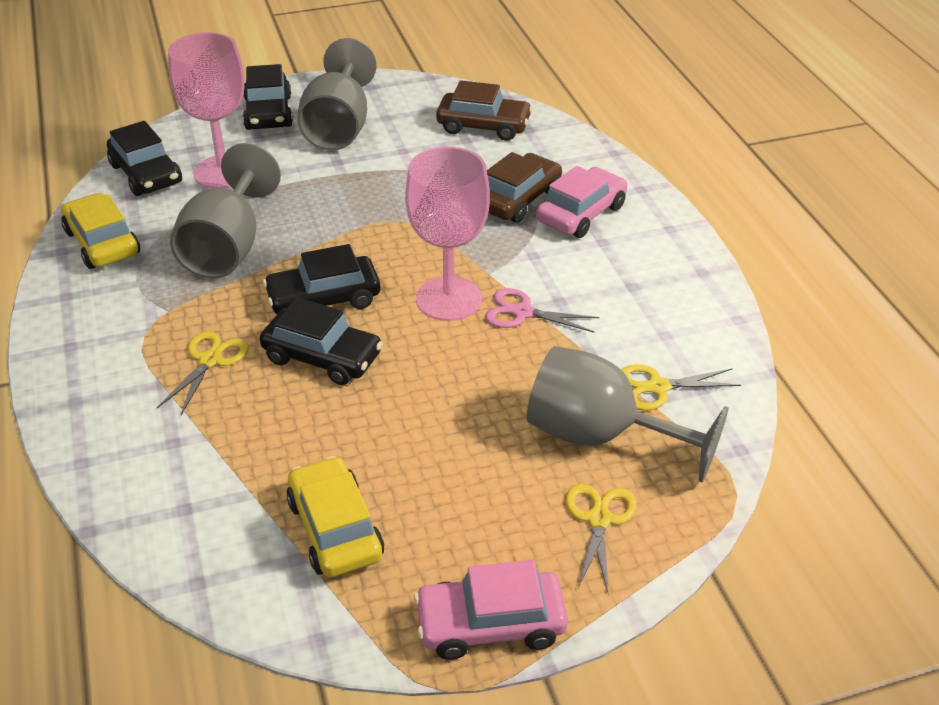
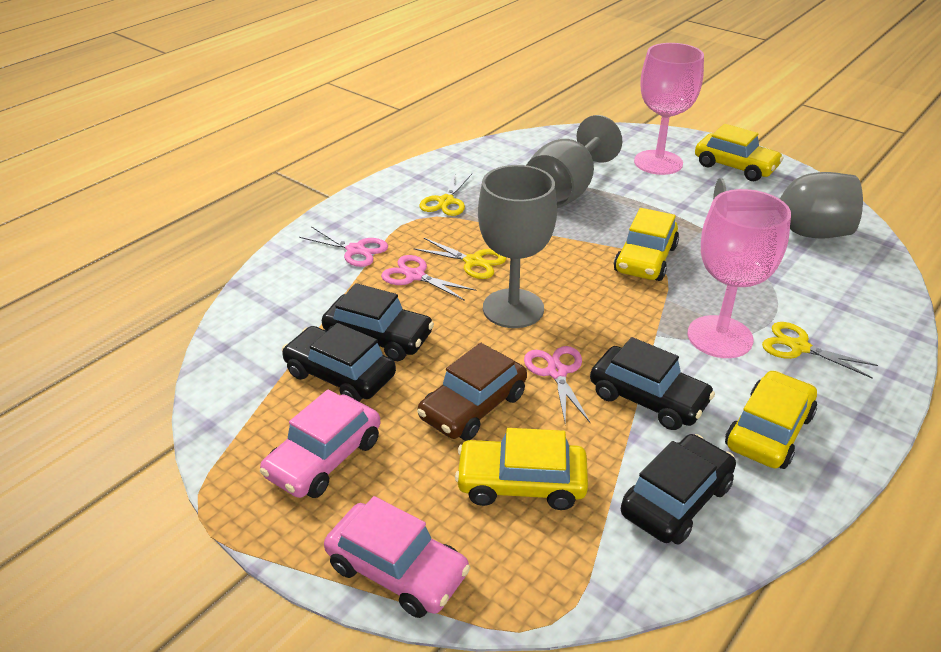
brown car: [436,80,533,141] [487,152,562,223] = 2 -> [417,343,527,441] = 1
pink scissors: [485,288,599,333] = 1 -> [299,226,388,267] [381,255,476,301] [524,346,591,424] = 3
yellow car: [61,193,140,269] [286,456,384,577] = 2 -> [455,428,588,510] [614,208,679,281] [695,124,784,181] [725,371,817,469] = 4

